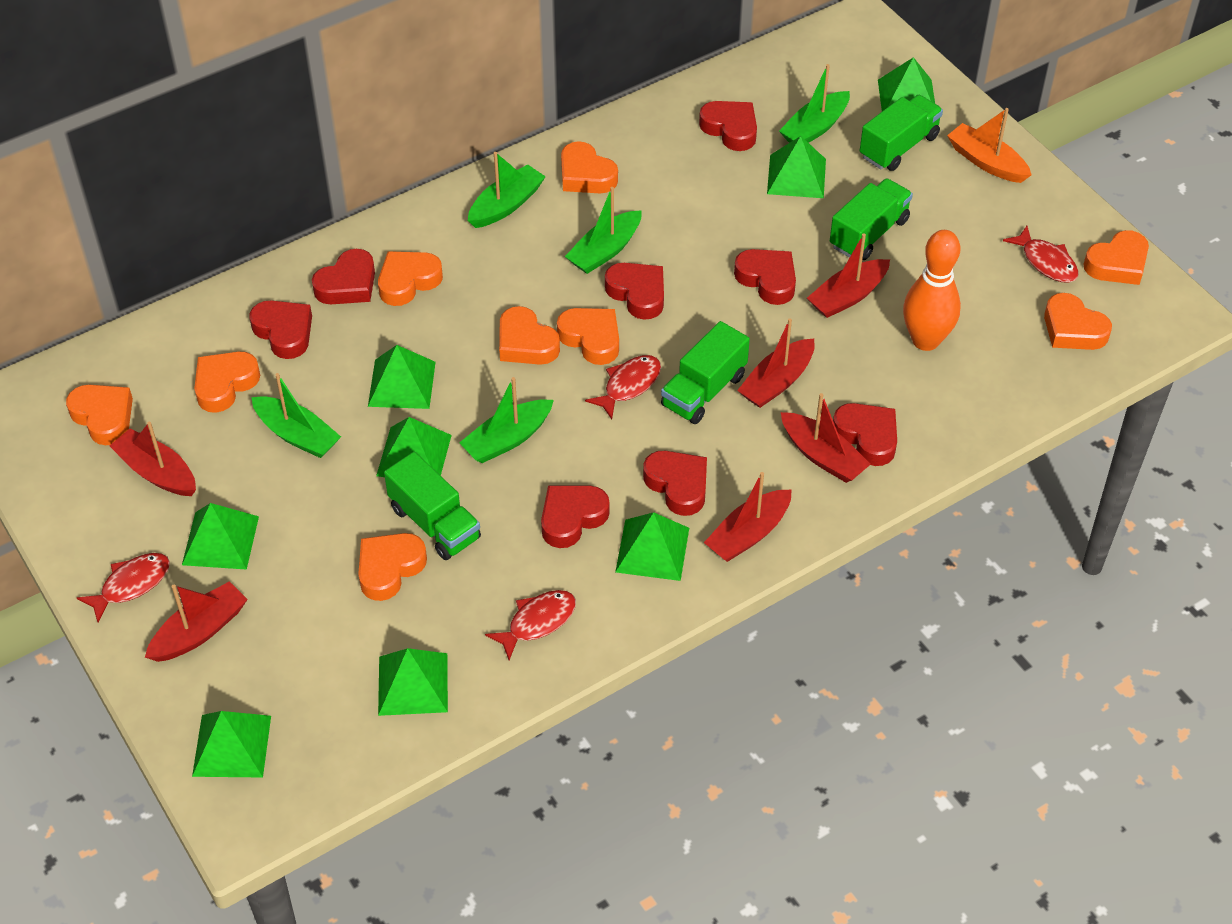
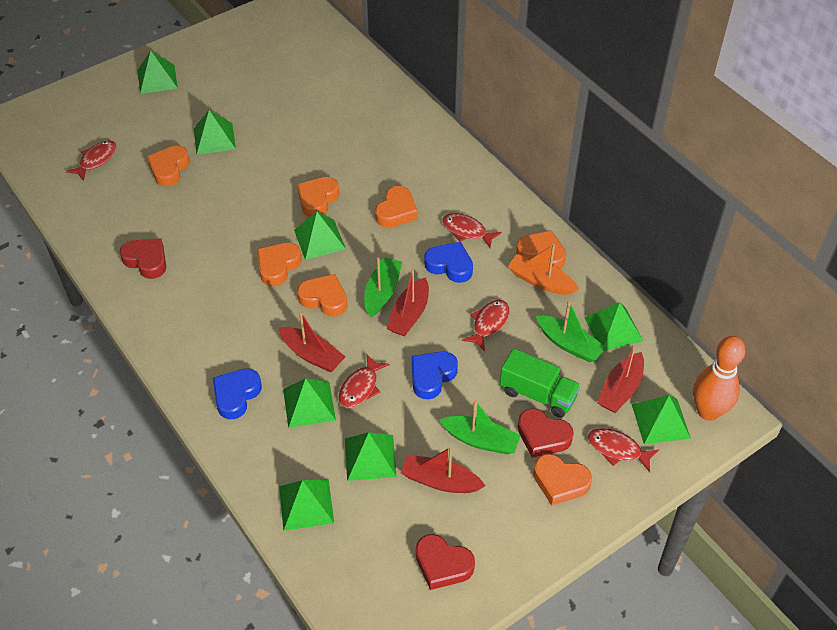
blue heart: none = 0 -> [213,368,262,419] [412,351,458,399] [424,242,473,283] = 3
green boat: [251,373,341,458] [459,377,554,463] [468,152,546,228] [565,187,642,274] [779,64,850,143] = 5 -> [364,257,402,317] [439,400,521,454] [536,301,606,362] = 3
green truck: [384,452,481,560] [661,321,750,424] [830,178,913,260] [860,95,943,171] = 4 -> [500,348,581,418] = 1
orange heart: [66,385,133,445] [194,352,260,413] [358,533,427,601] [378,251,443,306] [499,306,560,365] [557,308,619,365] [561,141,618,193] [1044,293,1112,350] [1083,230,1149,285] = 9 -> [147,146,190,187] [257,243,301,286] [297,177,339,217] [297,274,347,317] [375,186,418,228] [516,230,566,269] [533,454,592,505] = 7
red boat: [110,422,196,496] [145,581,248,662] [704,472,792,562] [737,319,815,408] [781,393,871,483] [807,233,890,318] = 6 -> [278,312,346,372] [387,269,429,336] [401,447,485,493] [597,345,644,413] = 4
red fish: [77,553,170,623] [485,590,576,660] [585,355,661,419] [1003,226,1079,283] = 4 -> [66,140,117,181] [339,355,390,408] [442,213,502,248] [462,300,510,351] [588,428,659,472] = 5
red heart: [250,300,312,359] [312,249,375,304] [541,486,610,548] [605,263,664,320] [643,451,707,516] [699,101,757,151] [734,249,796,305] [833,403,897,466] = 8 -> [120,238,166,279] [416,534,475,590] [518,408,574,458] = 3

